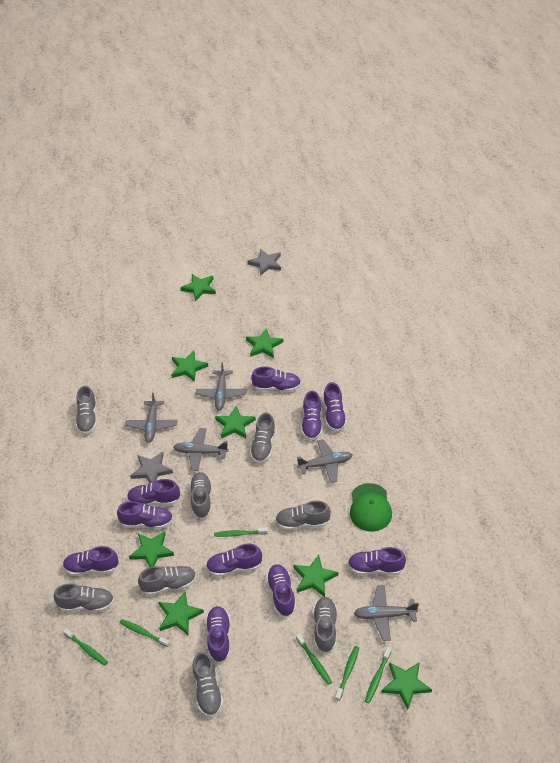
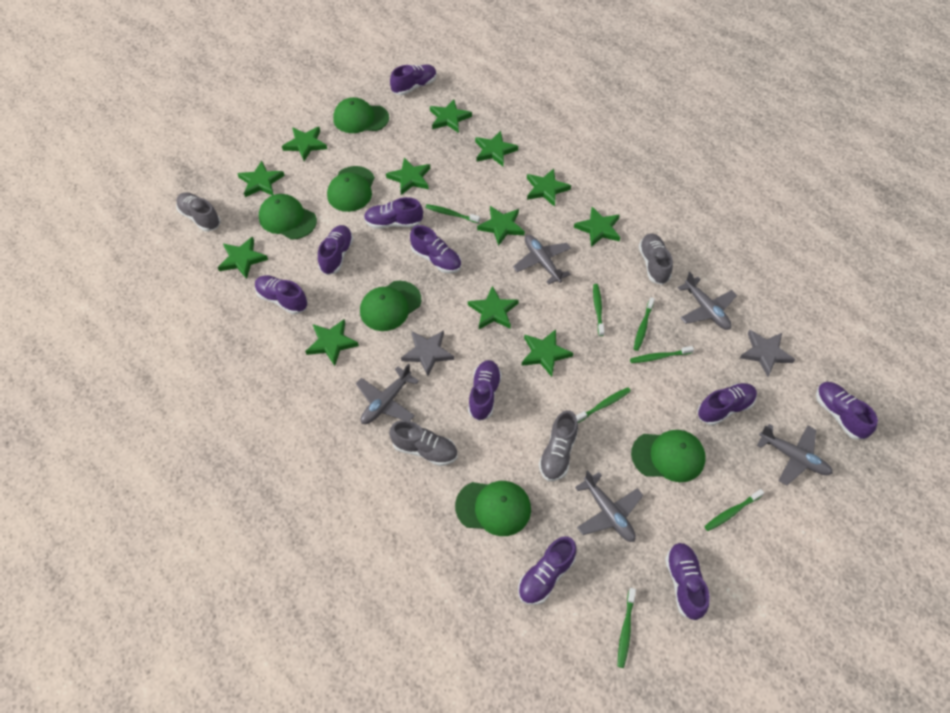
green cap: [350,483,392,532] = 1 -> [259,194,317,240] [327,166,375,212] [333,97,389,133] [360,281,421,331] [455,481,531,536] [631,430,706,482] = 6
green star: [129,531,174,567] [158,592,204,635] [171,351,209,382] [180,274,216,301] [215,406,256,439] [246,329,284,358] [293,555,338,597] [381,662,432,709] = 8 -> [218,237,268,279] [237,161,285,197] [282,127,327,161] [305,319,359,366] [386,158,430,195] [430,99,472,133] [468,286,519,329] [475,131,518,166] [477,206,525,246] [521,329,573,377] [527,168,571,207] [574,207,620,247] = 12
green toothbrush: [63,628,108,666] [119,619,170,647] [214,527,268,537] [296,634,332,685] [335,646,359,701] [365,647,391,703] = 6 -> [425,204,480,223] [576,387,631,423] [593,284,604,336] [617,588,636,668] [630,346,694,363] [634,297,655,351] [704,489,764,531] = 7
grey shoe: [54,584,114,612] [76,386,97,434] [138,566,197,596] [189,472,212,519] [193,651,223,717] [250,412,276,463] [275,501,331,530] [313,597,337,653] = 8 -> [176,192,221,232] [389,420,457,466] [539,410,578,481] [639,233,673,285] = 4

